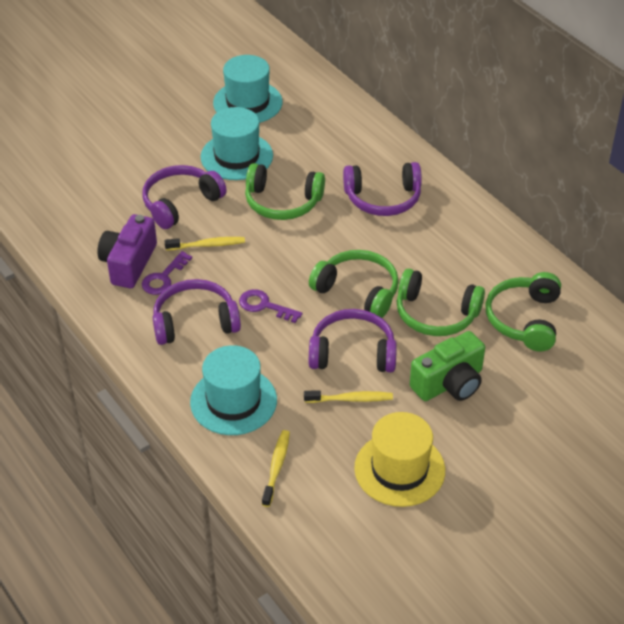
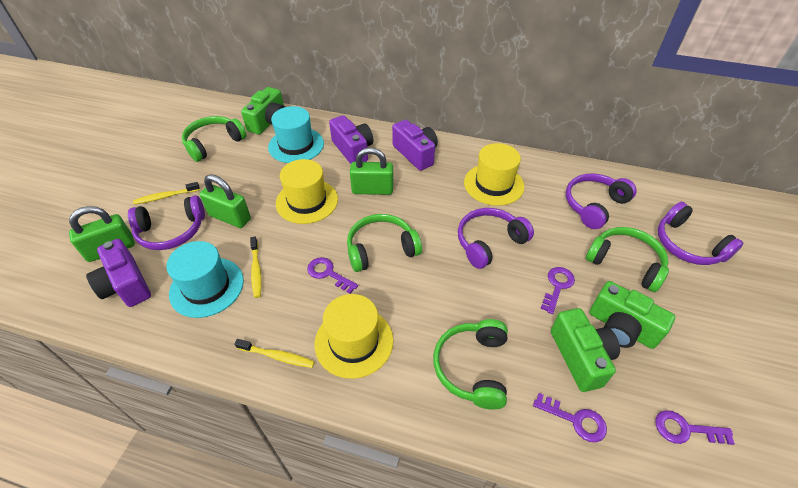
green camera: [410,331,485,401] = 1 -> [241,87,285,135] [551,308,620,392] [589,281,675,349] = 3
green padlock: none = 0 -> [69,206,135,262] [200,174,251,228] [350,147,393,195] = 3
purple camera: [97,214,157,288] = 1 -> [86,239,151,307] [329,115,373,164] [392,120,438,171] = 3
purple key: [142,251,192,295] [239,289,302,323] = 2 -> [307,257,358,294] [533,393,607,442] [540,267,575,314] [655,410,735,445] = 4
turquoise hat: [190,345,277,435] [201,107,273,180] [213,55,282,123] = 3 -> [166,241,244,318] [268,106,324,163] = 2
yellow hat: [354,412,445,507] = 1 -> [276,159,338,224] [315,294,393,379] [464,143,525,206] = 3

